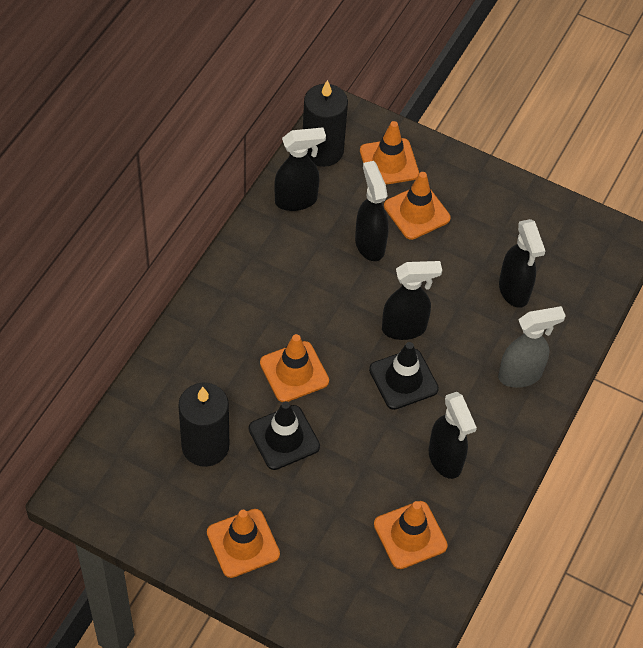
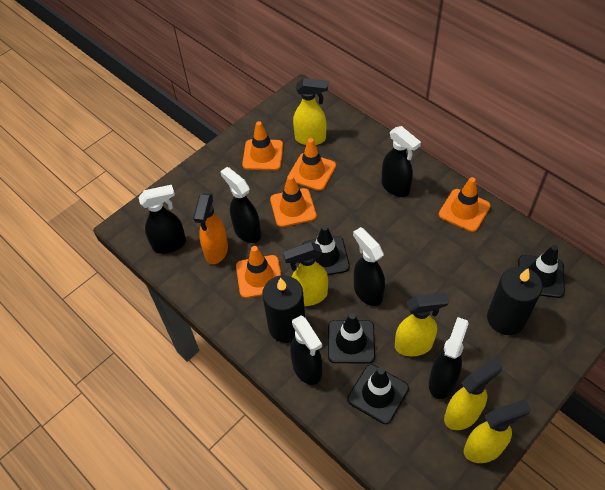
black spray bottle: [274,127,326,211] [355,161,389,261] [382,261,442,340] [429,392,477,479] [499,219,545,308] = 5 -> [138,185,186,254] [220,167,261,243] [290,315,322,385] [353,227,385,306] [382,126,421,197] [429,317,469,399] = 6
black traffic cone: [249,401,320,470] [369,342,439,410] = 2 -> [302,225,350,275] [328,313,375,364] [347,364,409,424] [518,245,565,298] = 4
grey spray bottle: [498,306,566,388] = 1 -> none = 0
orange spray bottle: none = 0 -> [193,193,228,264] = 1
yellow spray bottle: none = 0 -> [283,242,328,306] [293,78,328,145] [395,292,449,356] [444,359,502,430] [464,399,531,463] = 5

